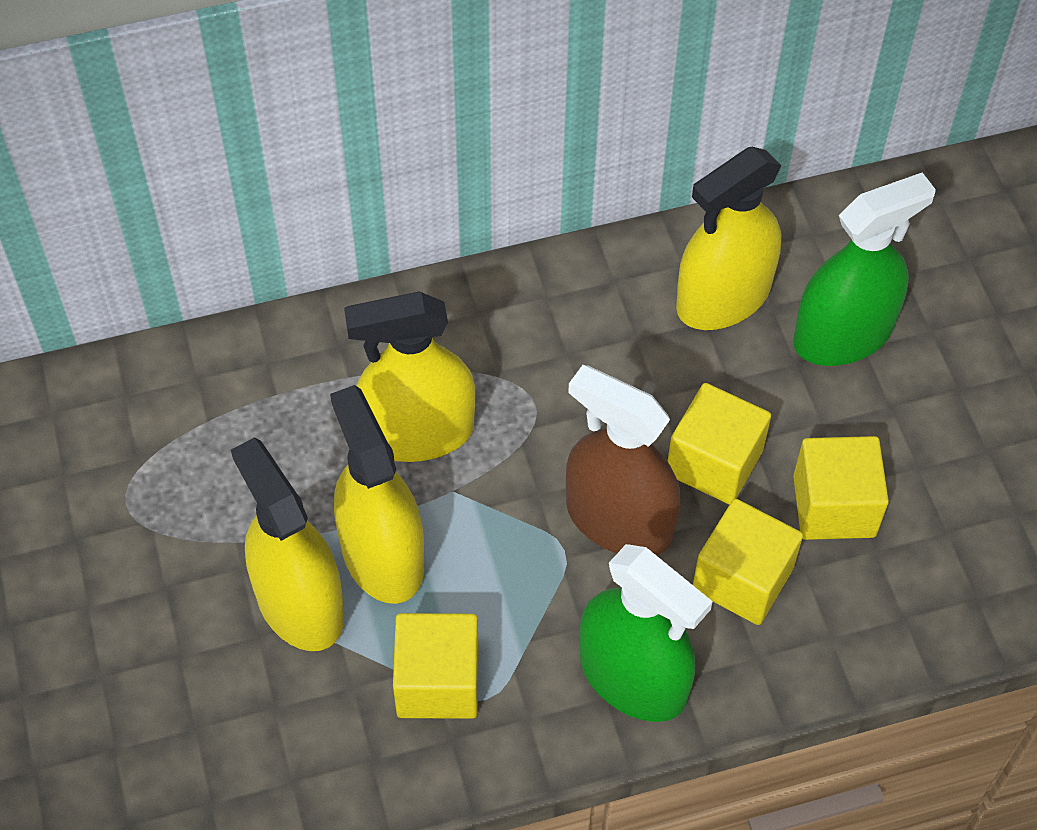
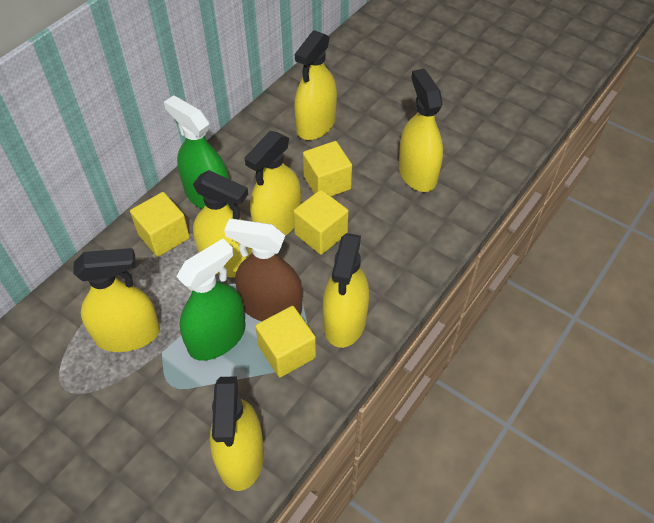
yellow spray bottle: [231,438,344,651] [330,385,424,604] [344,291,475,462] [676,147,782,330] = 4 -> [74,248,160,352] [193,170,252,278] [210,376,264,491] [245,131,301,236] [294,30,337,140] [323,233,369,348] [399,69,443,192] = 7

